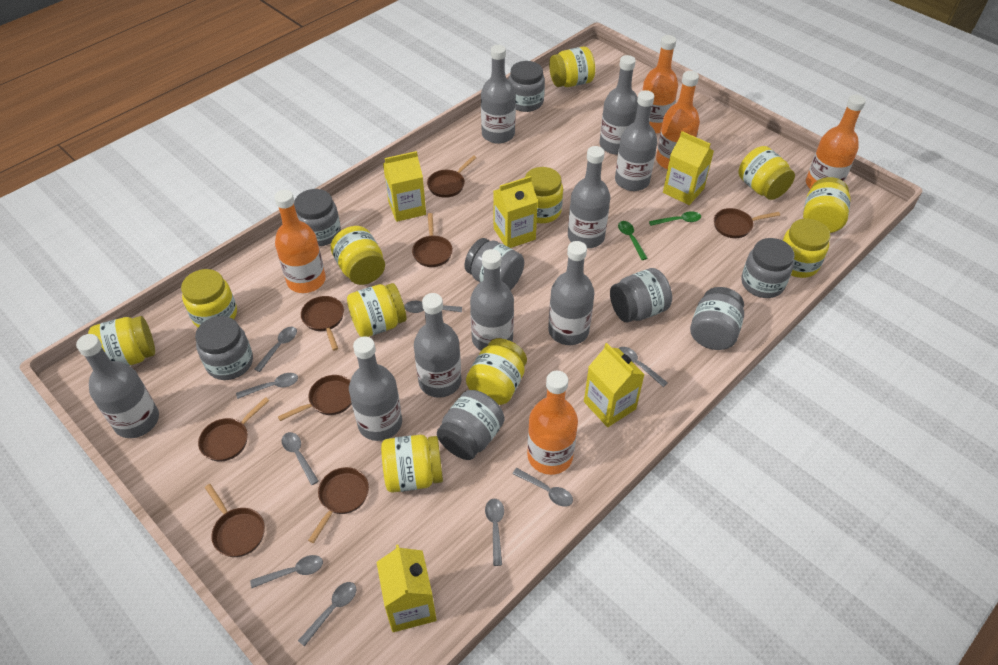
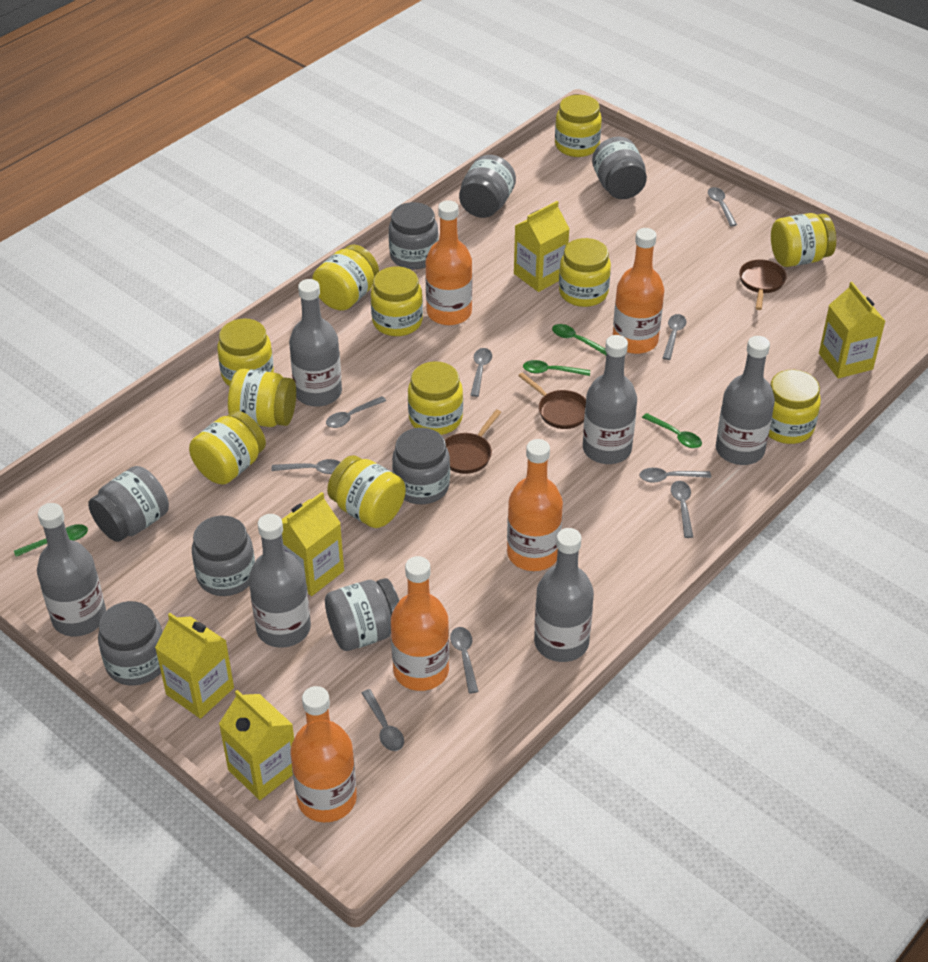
brown pan: [198,397,269,462] [205,484,265,557] [278,375,352,421] [301,296,344,351] [308,467,369,543] [412,213,453,267] [427,155,477,198] [714,208,780,238] = 8 -> [445,409,501,474] [518,372,586,429] [739,259,787,310] = 3
green spoon: [618,221,648,260] [649,211,701,226] = 2 -> [14,524,88,557] [523,360,590,376] [552,324,606,355] [642,413,702,448] = 4
grey bottle: [76,334,159,438] [349,336,402,441] [414,293,461,398] [470,249,514,351] [481,45,516,144] [548,241,594,345] [568,146,610,248] [599,55,638,155] [615,90,657,191] = 9 -> [37,503,106,636] [249,514,311,648] [289,279,342,407] [534,528,594,662] [583,335,637,464] [716,336,775,465] = 6

